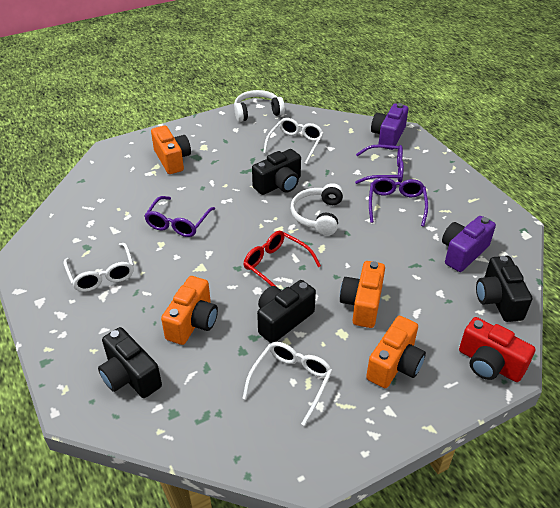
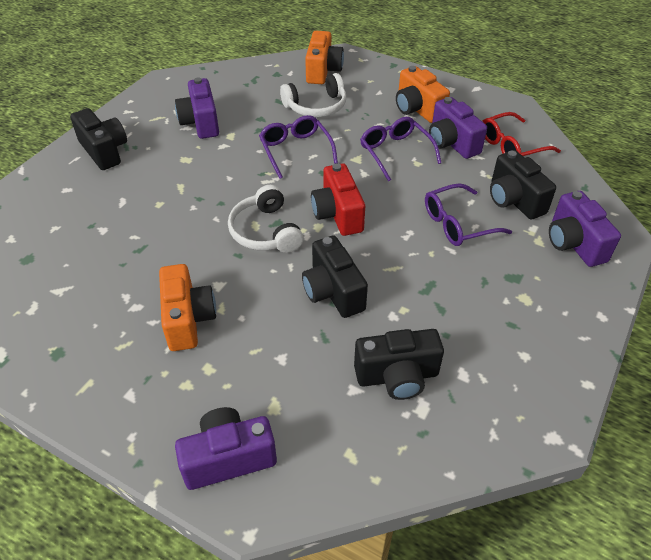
orange camera: [151,126,191,174] [161,276,218,345] [340,261,385,328] [366,316,426,388] = 4 -> [159,264,216,351] [305,31,344,84] [396,66,450,123] = 3
purple camera: [371,103,408,150] [442,216,496,272] = 2 -> [175,77,219,139] [175,407,277,490] [429,97,487,159] [549,191,621,267] = 4
white glasses: [64,243,134,292] [242,342,333,426] [263,118,324,164] = 3 -> none = 0

